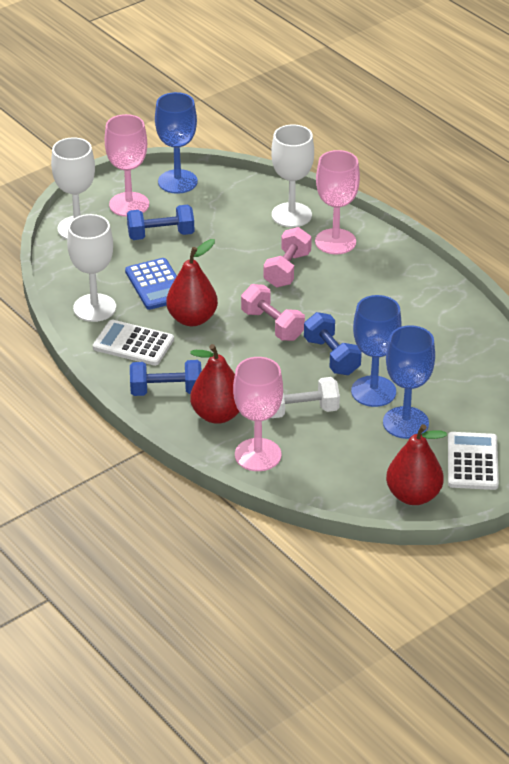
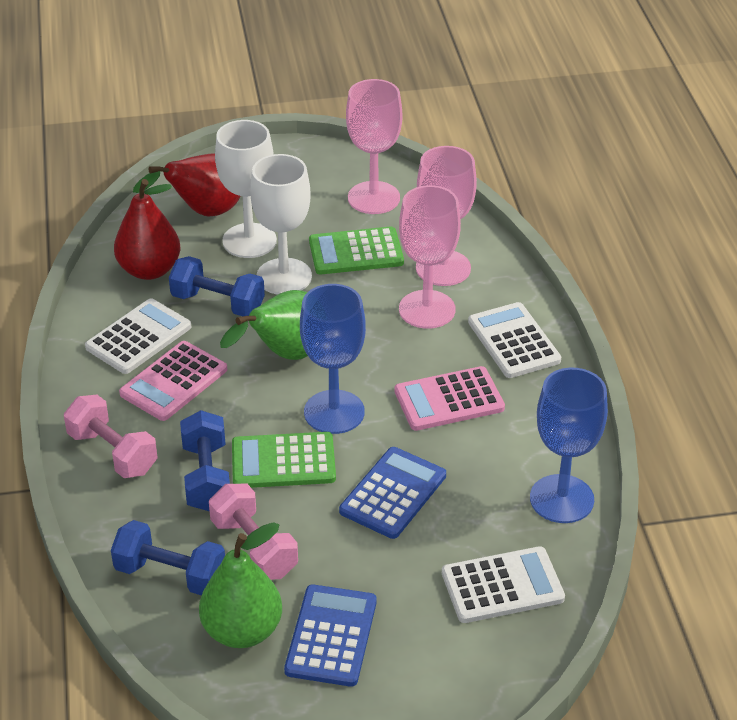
blue calculator: [125,258,177,310] = 1 -> [284,584,377,687] [339,447,446,539] = 2
blue goblet: [155,92,198,194] [351,295,402,407] [383,325,435,439] = 3 -> [300,284,366,434] [530,368,608,523] = 2
green calculator: none = 0 -> [232,432,336,488] [309,226,404,274] = 2
green pear: none = 0 -> [199,522,282,648] [220,290,308,360] = 2
pink calculator: none = 0 -> [119,341,227,421] [394,366,505,431] = 2
red pear: [166,239,218,326] [190,344,239,424] [386,424,447,505] = 3 -> [114,179,181,280] [133,153,240,217] = 2
white calculator: [93,320,174,366] [448,432,499,490] = 2 -> [85,298,191,374] [442,546,565,623] [468,302,561,378] = 3
white dumbbell: [271,377,340,418] = 1 -> none = 0
white goblet: [51,137,95,239] [67,214,116,322] [271,125,314,227] = 3 -> [215,120,277,258] [250,154,312,295] = 2

